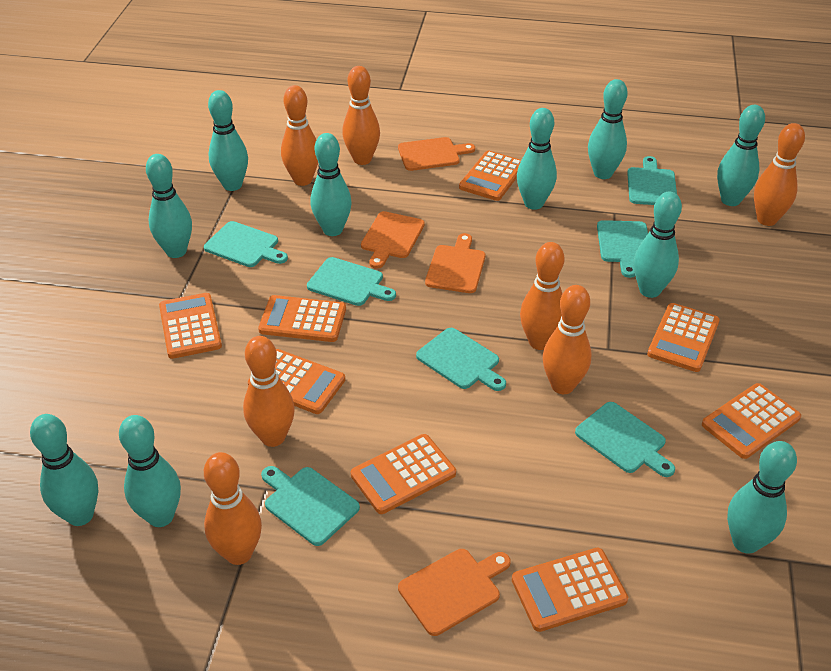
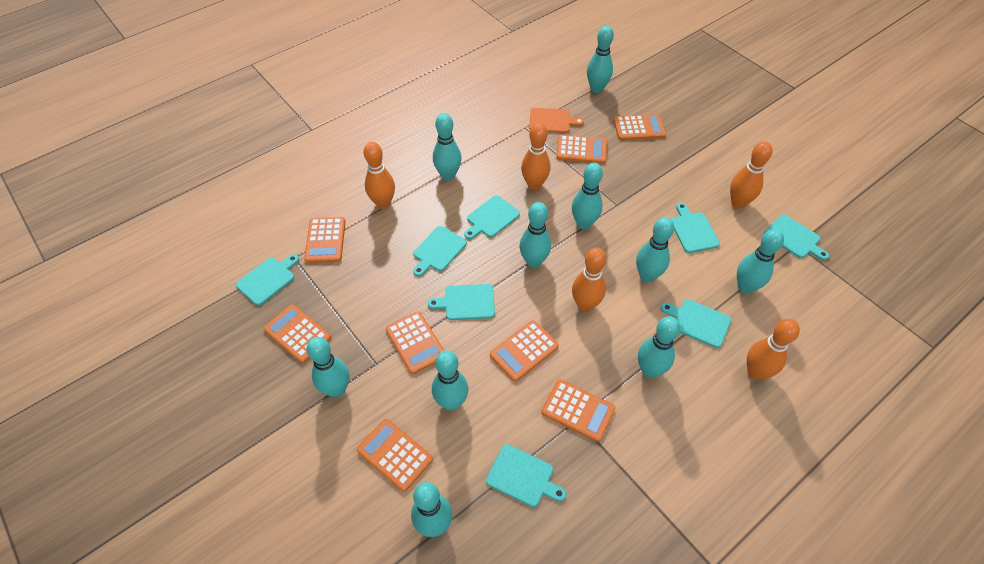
orange bowling pin: [204,452,262,565] [243,336,295,447] [281,85,318,186] [342,66,380,165] [520,242,565,350] [543,285,591,394] [754,123,805,226] = 7 -> [364,142,395,209] [521,123,550,190] [572,247,606,312] [730,141,772,209] [747,319,800,380] = 5
orange cutting board: [361,211,425,269] [398,137,475,171] [398,549,511,636] [425,233,485,293] = 4 -> [529,108,584,133] = 1
turquoise cutting board: [204,221,288,267] [261,466,360,546] [307,257,396,306] [416,328,506,391] [575,402,675,477] [597,220,648,278] [627,156,677,205] = 7 -> [236,254,299,306] [413,226,467,277] [428,284,495,320] [464,195,520,239] [486,444,566,507] [661,299,731,348] [671,203,720,253] [764,214,829,260] = 8

